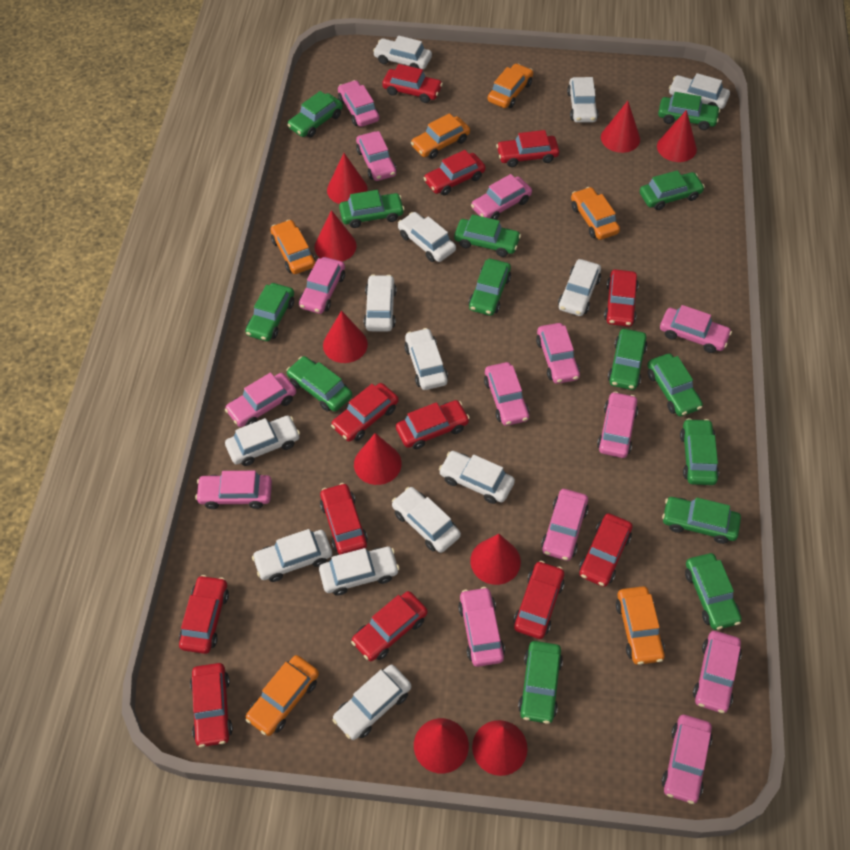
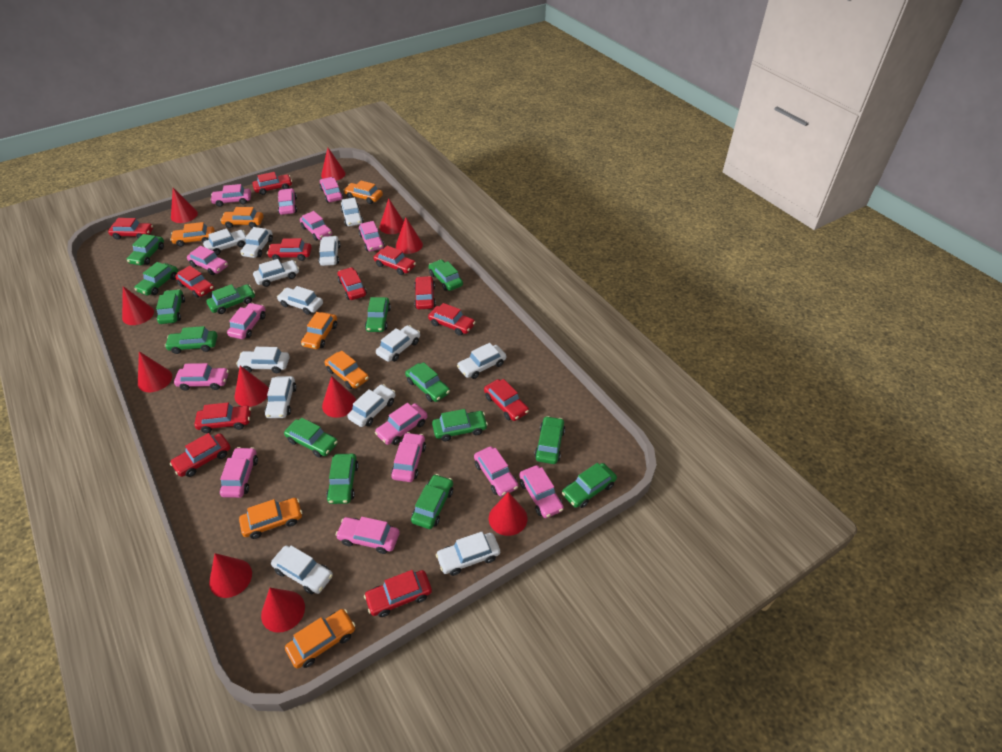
orange car: [245,655,319,736] [270,220,316,274] [411,113,470,159] [488,63,533,108] [571,187,620,240] [616,586,665,665] = 6 -> [170,222,215,247] [220,207,264,228] [239,498,302,539] [285,609,355,668] [301,312,337,349] [324,351,369,389] [344,181,383,204] = 7
red cone: [314,210,357,262] [323,311,368,363] [327,153,368,204] [354,433,402,485] [414,718,469,773] [470,534,521,585] [472,720,528,776] [601,101,640,153] [657,110,697,162] = 9 -> [122,286,154,325] [138,351,172,392] [171,188,198,223] [209,553,252,598] [235,366,269,407] [261,588,305,633] [321,148,346,181] [322,376,356,418] [379,198,404,234] [396,217,423,254] [489,492,527,536] = 11

